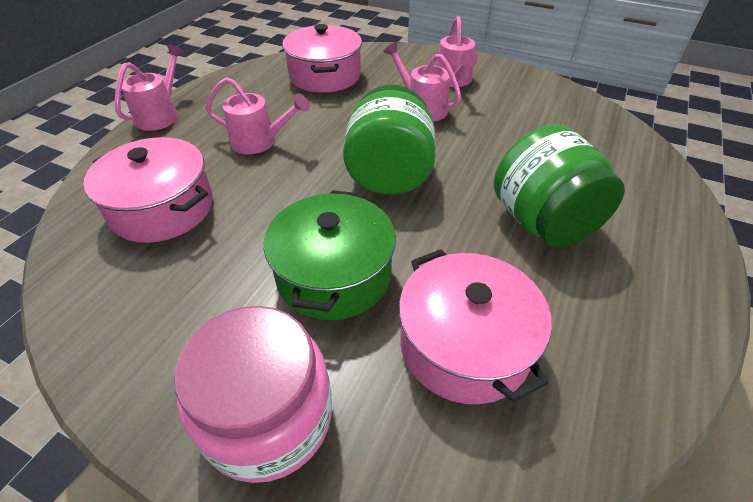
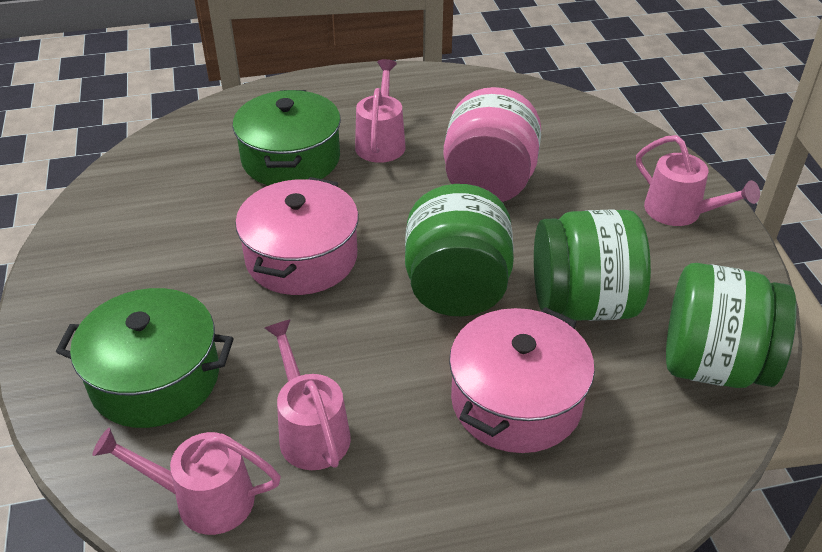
green jar: [343,85,436,195] [494,124,625,248] = 2 -> [405,184,514,316] [534,209,651,321] [666,263,797,388] = 3
green pot: [264,190,396,320] = 1 -> [56,288,233,428] [233,90,341,186] = 2
pink pot: [83,137,213,243] [282,24,362,93] [399,249,552,404] = 3 -> [235,177,359,295] [449,307,595,453] = 2

